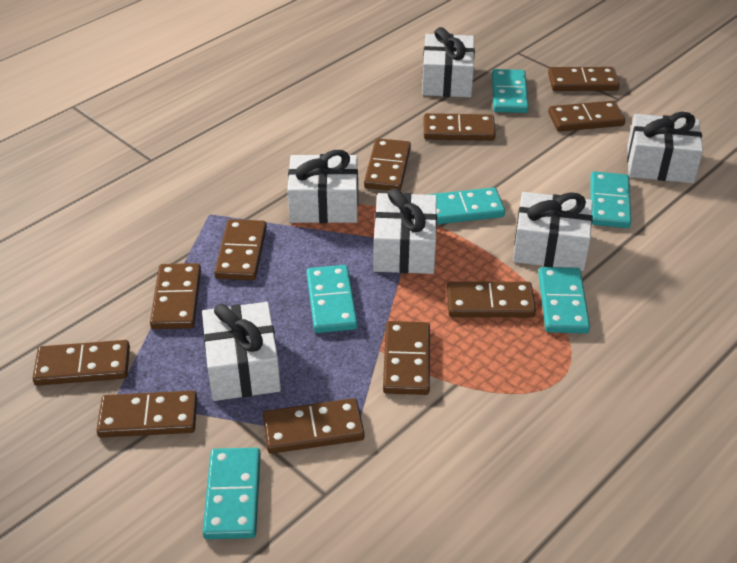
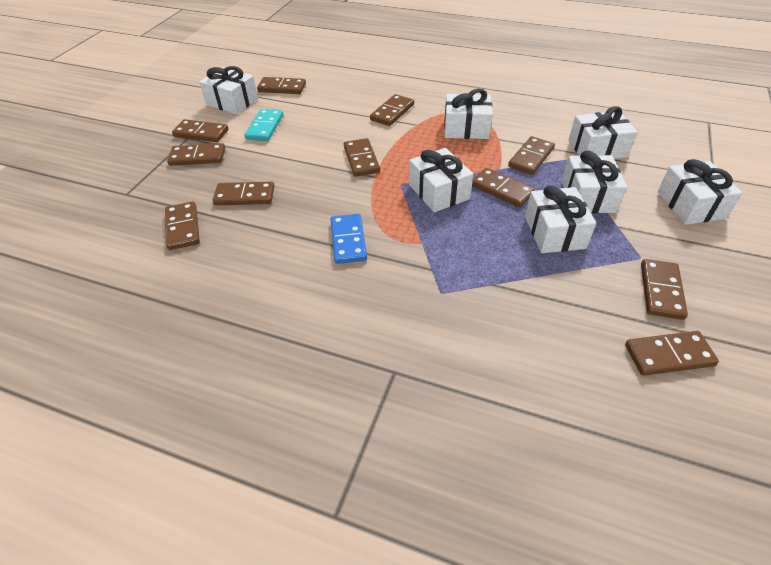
blue domino: none = 0 -> [331,214,367,264] = 1
turquoise domino: [203,448,261,539] [307,265,358,333] [427,188,505,224] [492,69,529,113] [538,267,590,333] [590,171,631,228] = 6 -> [244,109,283,141] = 1
white gift: [202,302,281,401] [287,150,358,223] [374,188,437,274] [422,27,475,97] [513,192,593,271] [627,112,703,183] = 6 -> [199,66,258,114] [409,148,473,212] [444,89,493,139] [525,185,596,253] [562,150,627,213] [568,106,637,159] [658,159,742,225] = 7

